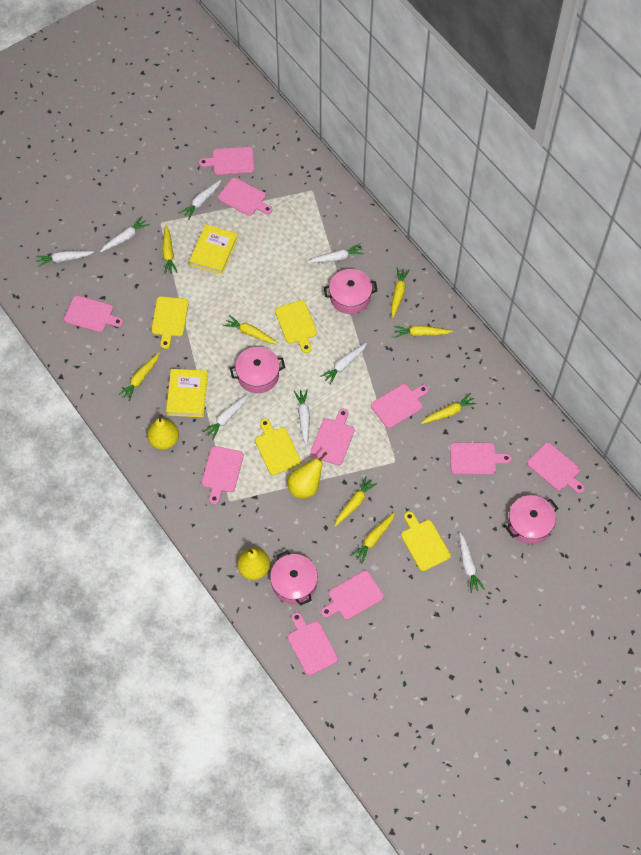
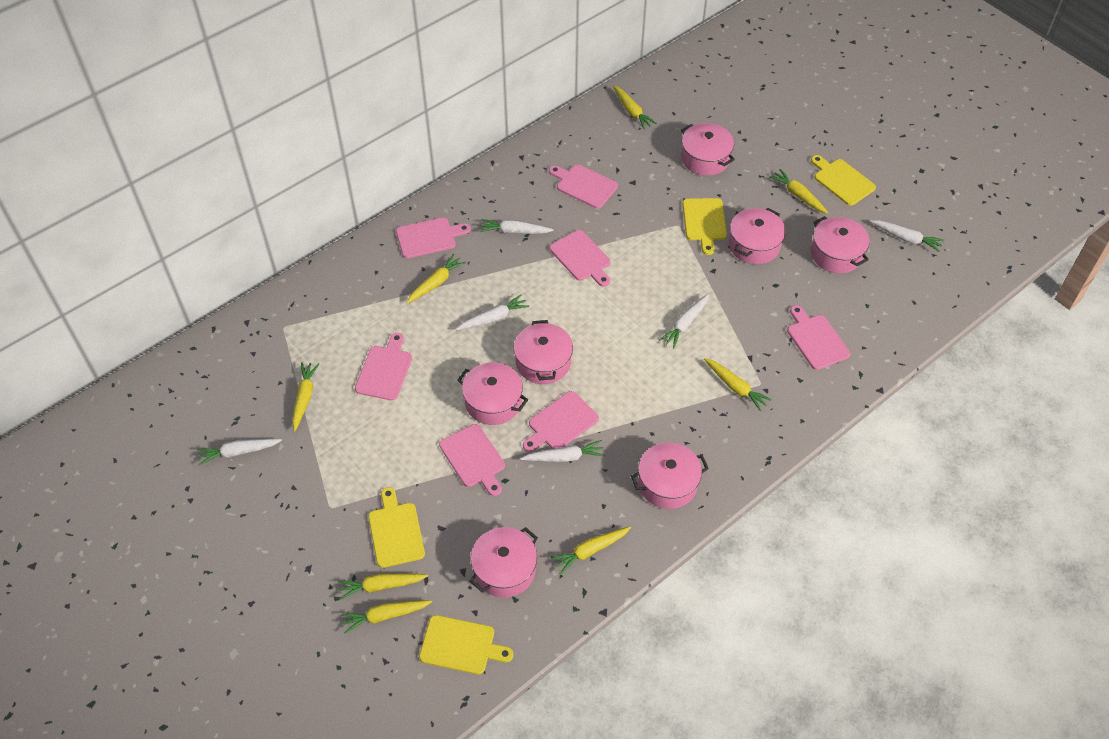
pink cutting board: [64,295,123,332] [199,147,254,175] [202,446,244,505] [218,177,272,216] [288,612,338,676] [310,409,354,466] [321,570,384,620] [371,384,429,428] [450,443,512,475] [527,442,585,493] = 10 -> [355,333,412,401] [396,217,471,258] [439,424,505,496] [523,391,599,452] [549,164,618,209] [550,230,610,287] [787,305,851,370] = 7
pink pot: [230,347,285,393] [270,550,318,606] [324,269,378,314] [506,495,558,544] = 4 -> [457,362,528,425] [469,527,538,598] [514,320,573,384] [631,443,709,509] [681,123,735,176] [729,208,786,264] [811,216,870,274] = 7
white carrot: [36,251,94,267] [100,217,150,252] [180,180,221,220] [203,394,249,439] [294,390,310,445] [307,244,364,263] [320,343,367,385] [459,533,485,593] = 8 -> [197,439,282,465] [456,294,529,330] [480,219,554,234] [520,440,605,462] [659,294,709,349] [870,220,944,252] = 6
yellow book: [166,369,208,417] [189,224,238,275] = 2 -> none = 0
yellow pear: [147,414,179,450] [237,547,270,580] [288,452,327,499] = 3 -> none = 0

